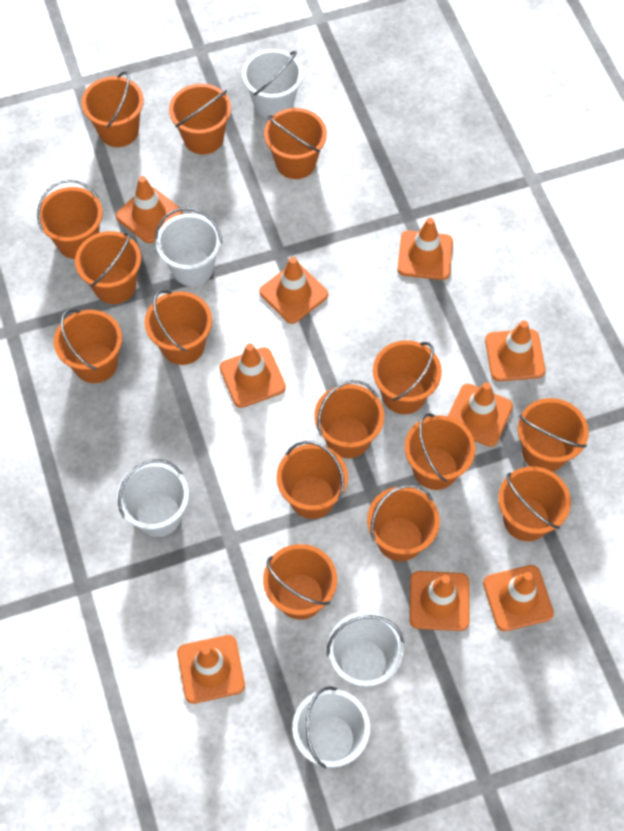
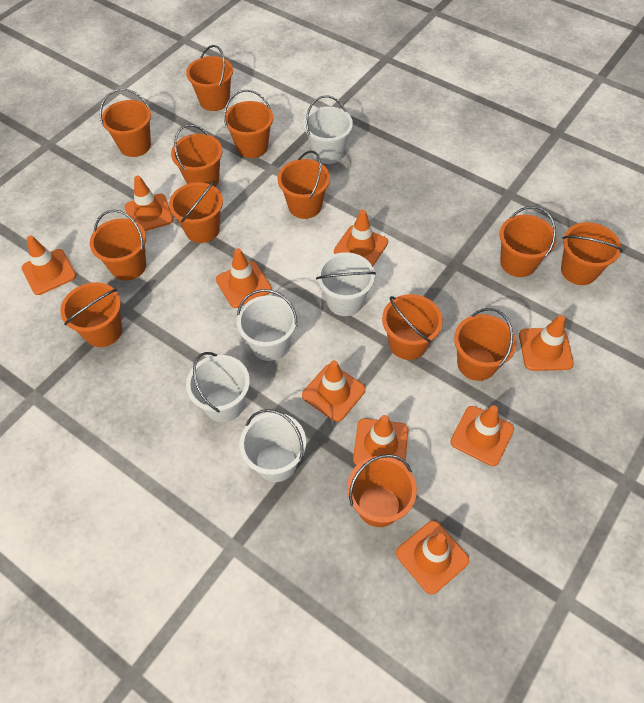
orange bucket: [37,179,103,259] [54,309,122,383] [75,231,141,304] [81,71,144,147] [145,290,212,365] [169,83,231,155] [263,544,337,620] [264,108,327,179] [277,441,348,519] [314,380,384,458] [367,484,440,561] [373,340,442,414] [405,413,476,490] [498,466,571,541] [518,398,589,472] = 15 -> [60,282,122,347] [90,210,146,281] [100,89,151,157] [169,180,223,243] [171,124,222,187] [186,45,233,111] [224,90,273,158] [277,150,330,219] [347,454,417,527] [382,294,443,360] [454,308,516,381] [500,206,557,277] [561,222,623,285] = 13

